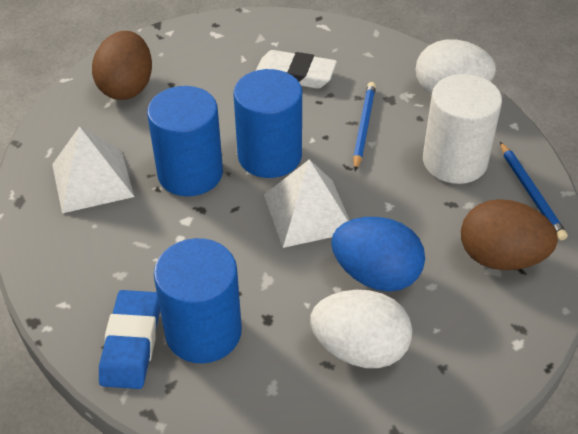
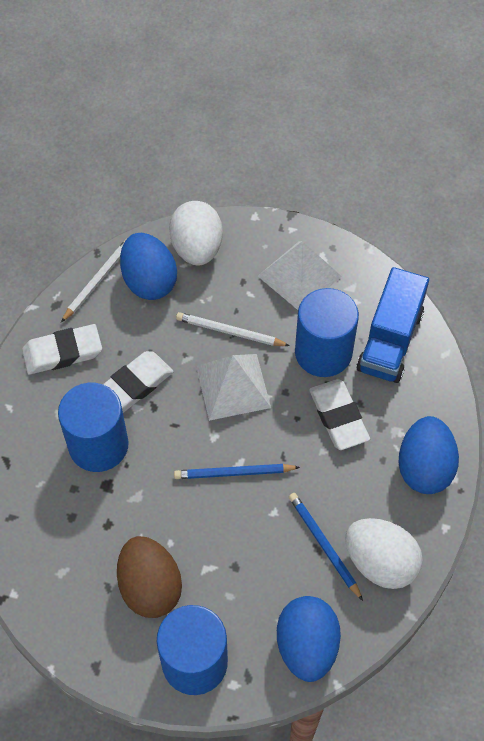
blue egg: [331,217,425,292] = 1 -> [120,233,177,300] [277,596,341,682] [399,416,459,494] = 3
blue eraser: [99,290,160,389] = 1 -> none = 0
blue truck: none = 0 -> [357,267,429,383] = 1
brown egg: [92,31,152,100] [461,199,558,270] = 2 -> [117,536,182,618] = 1
white cylinder: [423,74,502,184] = 1 -> none = 0
white eraser: [256,50,337,89] = 1 -> [22,324,102,375] [103,351,174,413] [309,379,370,450] = 3
white pencil: none = 0 -> [61,239,126,322] [176,312,290,346] = 2

